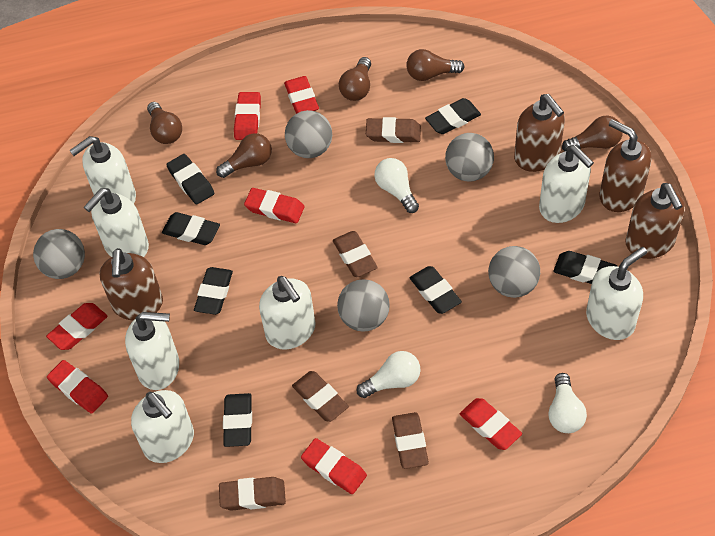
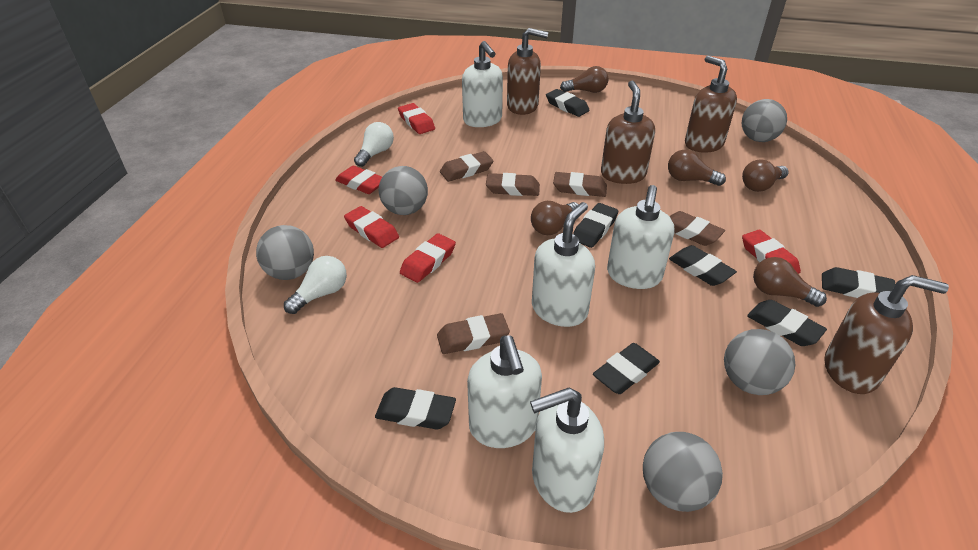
red eraser: [46,303,108,350] [47,360,108,414] [234,92,261,140] [244,188,304,223] [284,76,319,114] [301,438,367,494] [460,398,522,450] = 7 -> [335,166,382,194] [344,206,399,248] [398,103,435,134] [400,233,456,283] [742,230,801,274] = 5
white light bulb: [357,351,421,398] [374,158,419,213] [548,373,587,433] = 3 -> [284,256,347,314] [354,122,394,167] = 2
white soap dispenser: [69,136,136,204] [84,188,149,257] [125,312,179,390] [131,390,194,463] [259,276,315,350] [539,145,594,223] [586,247,647,340] = 7 -> [462,41,503,127] [467,335,542,448] [530,388,604,513] [532,202,595,327] [607,185,674,289] = 5

